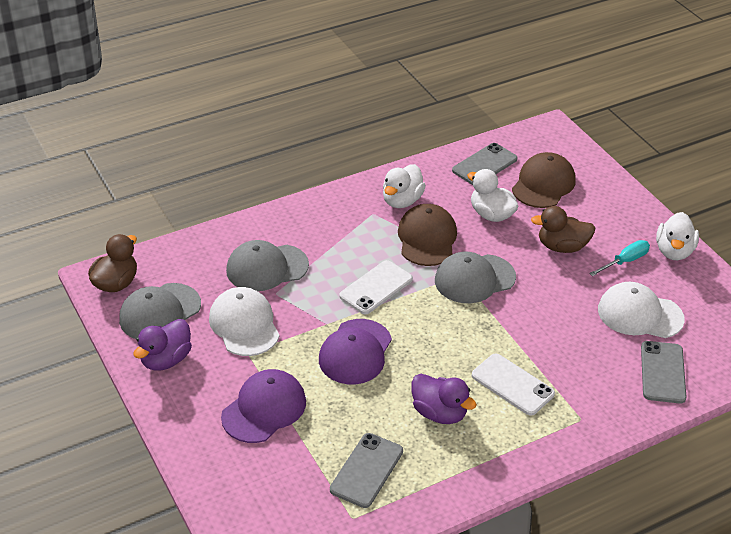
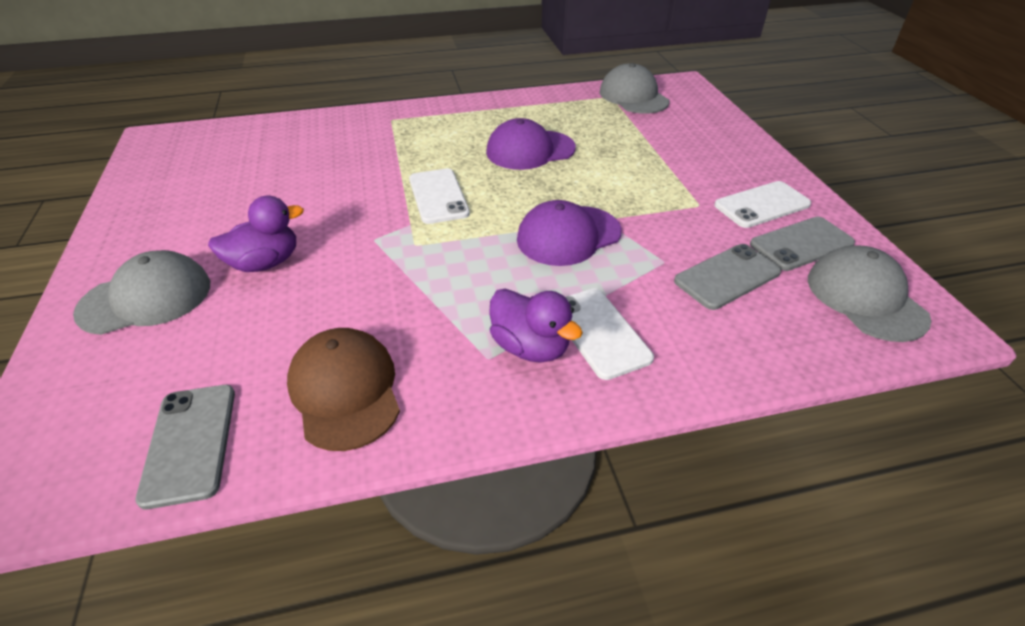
brown cap: [398,204,457,266] [512,152,575,208] = 2 -> [287,328,400,451] = 1
brown duck: [88,234,137,292] [531,206,595,253] = 2 -> none = 0
turquoise screwdriver: [589,240,650,276] = 1 -> none = 0
white cap: [209,287,280,356] [598,282,685,338] = 2 -> none = 0
white duck: [383,164,426,208] [467,169,519,222] [656,212,699,260] = 3 -> none = 0
white phone: [339,260,413,314] [472,353,555,415] = 2 -> [409,168,470,224] [566,289,654,380] [714,181,811,228] = 3

